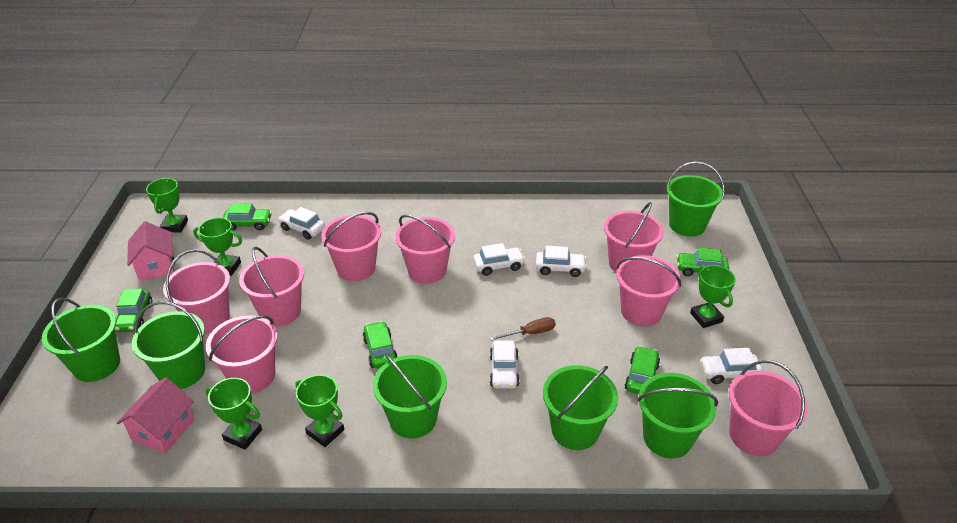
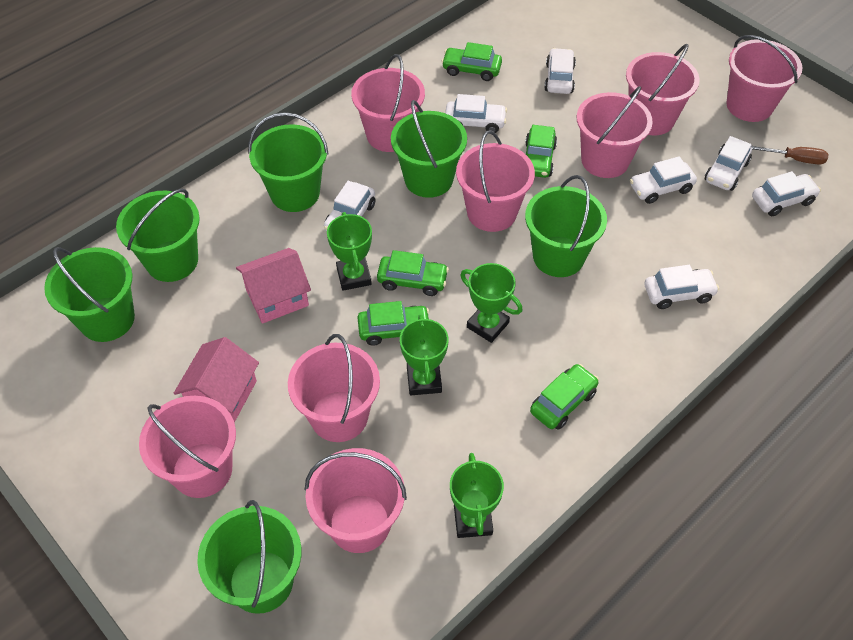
green trophy: [146,178,188,233] [193,218,242,276] [206,378,262,450] [296,375,344,447] [690,265,736,328] = 5 -> [327,212,372,291] [400,314,448,395] [450,453,504,538] [460,263,523,343] = 4
white car: [278,207,325,239] [473,243,525,276] [490,340,519,389] [536,246,587,277] [700,348,763,384] = 5 -> [324,181,375,231] [445,94,507,133] [544,48,576,94] [630,156,697,204] [645,265,719,309] [705,136,752,191] [752,171,821,216] = 7

